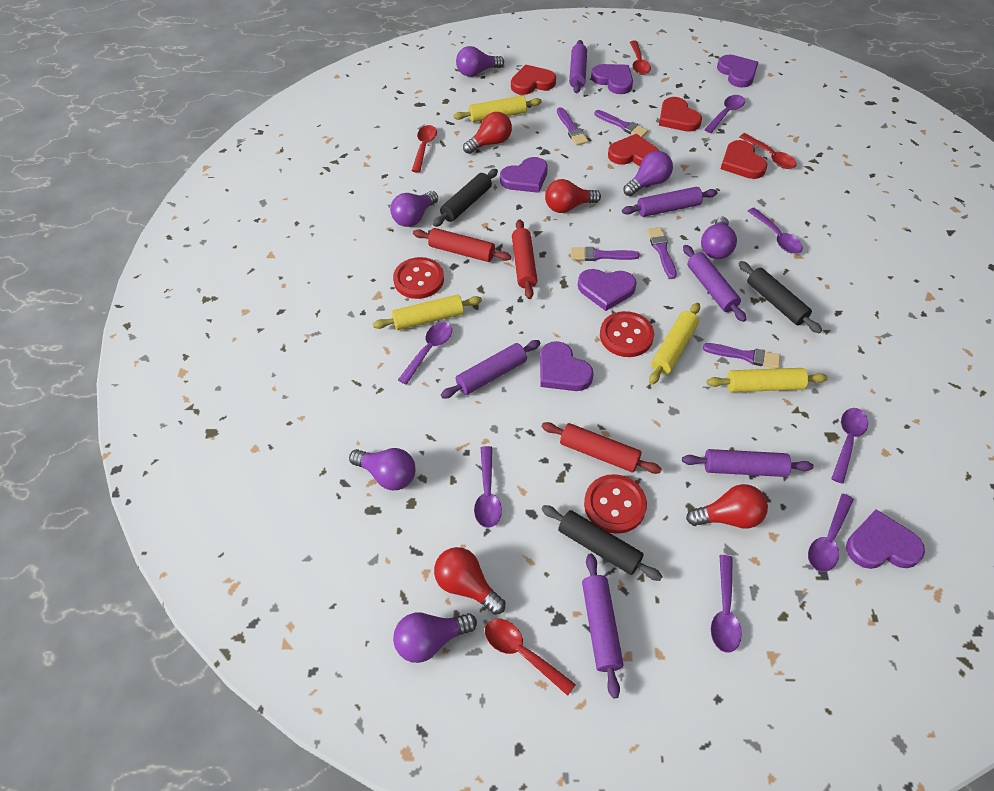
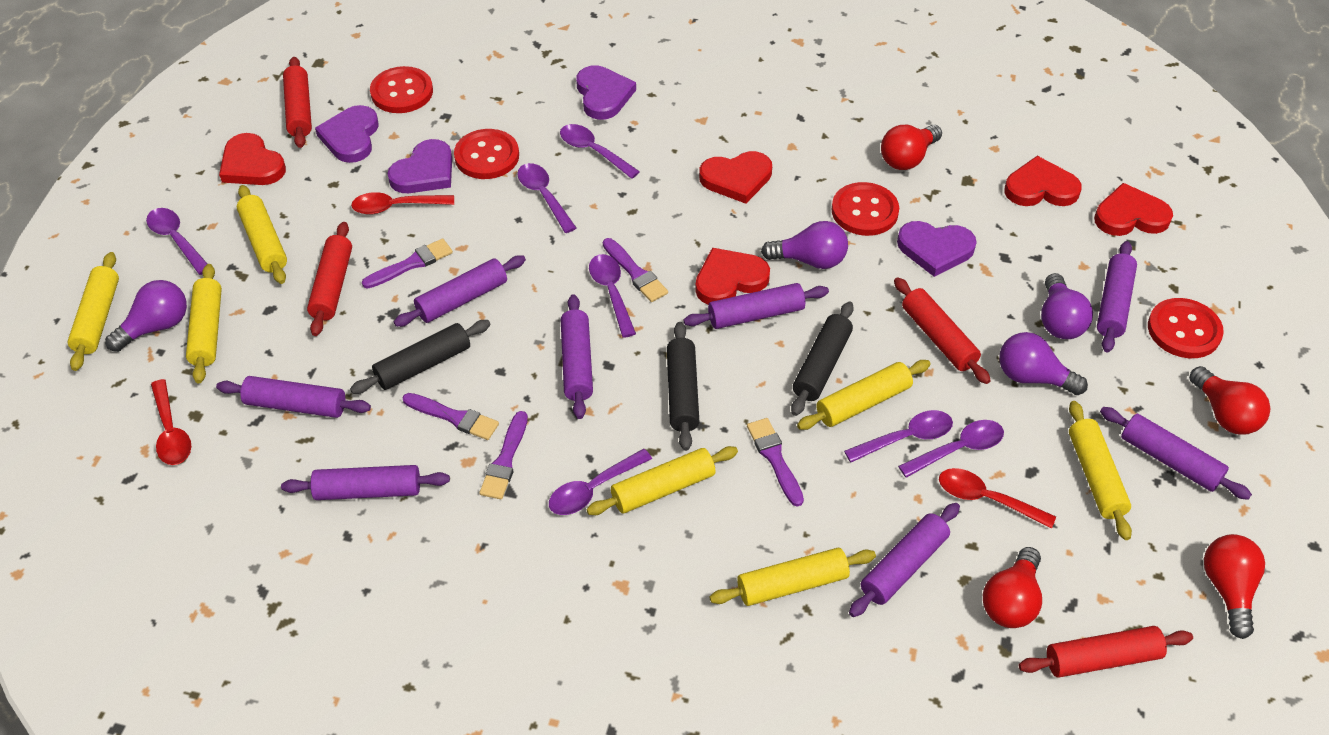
purple heart: [500,157,548,193] [540,341,594,391] [578,269,637,311] [591,64,633,94] [717,55,758,88] [846,510,925,569] = 6 -> [315,105,379,163] [388,139,452,193] [576,65,636,120] [897,221,977,277] = 4
purple light bulb: [349,448,416,490] [390,191,438,227] [393,612,477,663] [456,46,504,77] [623,151,673,196] [701,216,737,259] = 6 -> [105,280,187,352] [761,221,848,269] [999,332,1088,395] [1041,273,1093,339] = 4
purple rolling pin: [441,340,541,399] [569,40,587,93] [582,554,624,699] [622,187,718,217] [682,449,814,477] [683,245,746,322] = 6 -> [216,376,371,418] [281,465,450,500] [394,255,526,327] [561,294,593,419] [684,283,829,329] [849,503,960,617] [1097,241,1137,353] [1100,407,1252,500] = 8
red button: [393,257,444,299] [584,474,647,534] [600,311,654,357] = 3 -> [370,66,433,113] [454,129,519,179] [832,182,899,236] [1148,298,1224,358] = 4
red heart: [511,65,556,95] [608,133,659,166] [659,97,702,132] [721,140,767,179] = 4 -> [219,133,286,185] [695,248,770,305] [699,151,772,204] [1004,156,1082,206] [1094,183,1173,236] = 5
red rolling pin: [413,228,511,262] [512,219,537,299] [542,422,662,474] = 3 -> [283,57,312,148] [307,222,352,336] [894,277,991,384] [1019,626,1193,678] = 4
red spoon: [412,125,437,173] [485,619,576,696] [630,41,651,75] [740,133,797,169] = 4 -> [151,379,191,465] [351,192,454,214] [939,468,1056,529] = 3
yellow rolling pin: [373,294,482,330] [453,95,542,122] [649,303,700,385] [707,368,828,392] = 4 -> [68,252,119,371] [186,264,222,383] [237,185,287,284] [586,446,738,515] [709,548,876,606] [797,360,931,430] [1069,401,1132,540] = 7

